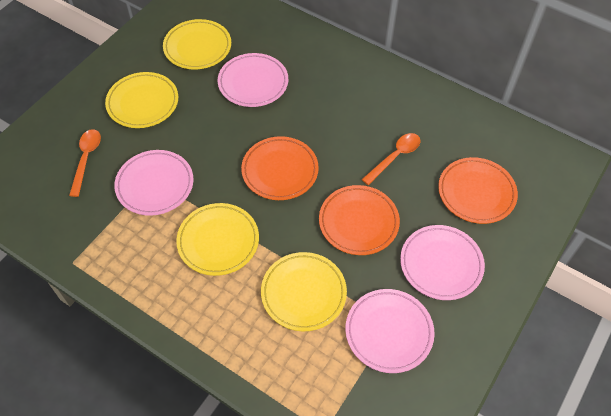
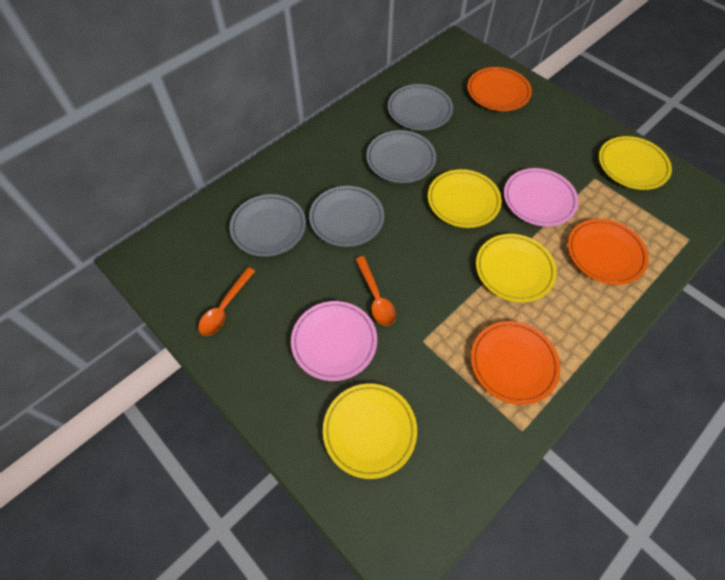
grey plate: none = 0 -> [229,194,306,257] [309,186,384,247] [366,130,436,183] [388,84,453,130] = 4
pink plate: [114,150,194,216] [218,53,288,107] [345,289,435,373] [400,225,485,300] = 4 -> [291,301,377,381] [504,168,579,226] = 2

